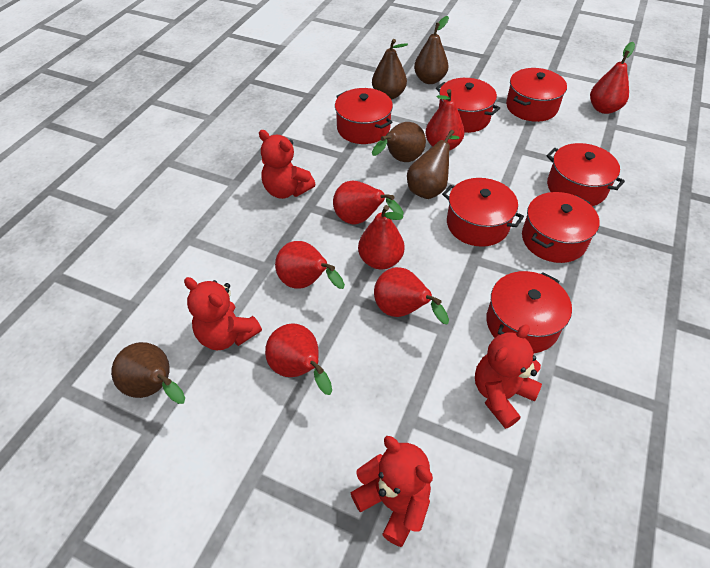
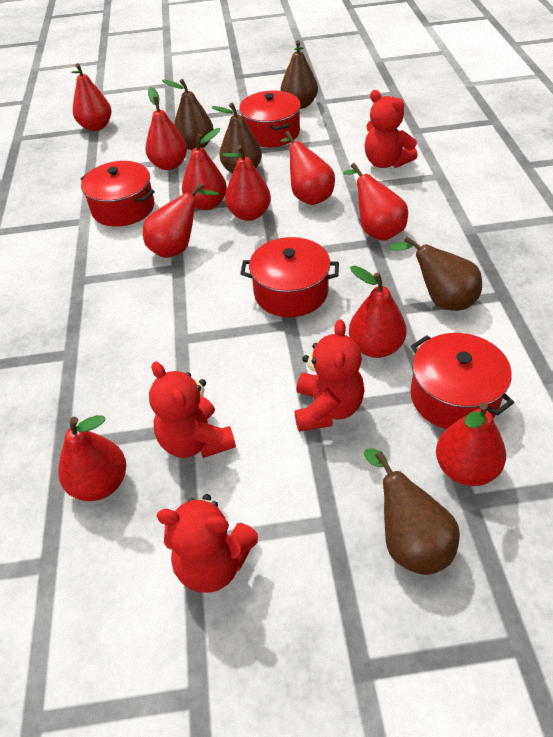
red pear: [265,323,332,395] [275,241,345,289] [333,181,403,224] [358,205,405,269] [374,267,449,325] [425,89,464,151] [590,42,635,114] = 7 -> [58,415,126,501] [71,63,112,131] [143,183,219,258] [145,87,187,170] [182,128,227,210] [222,145,271,221] [280,131,335,205] [343,163,408,241] [349,265,407,358] [436,402,506,486] = 10
red pot: [335,88,393,144] [436,78,500,133] [442,178,524,247] [486,271,572,353] [506,68,567,122] [522,192,600,263] [546,143,625,206] = 7 -> [81,161,155,227] [239,90,301,147] [240,237,339,317] [410,333,514,429] = 4

